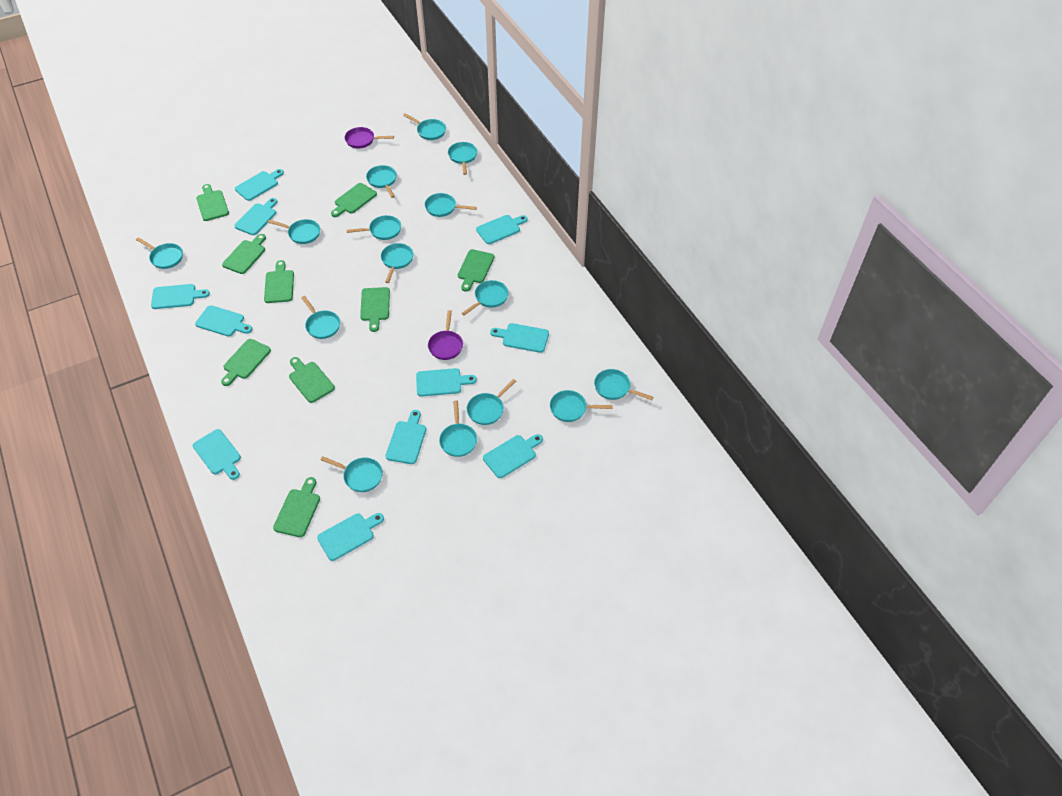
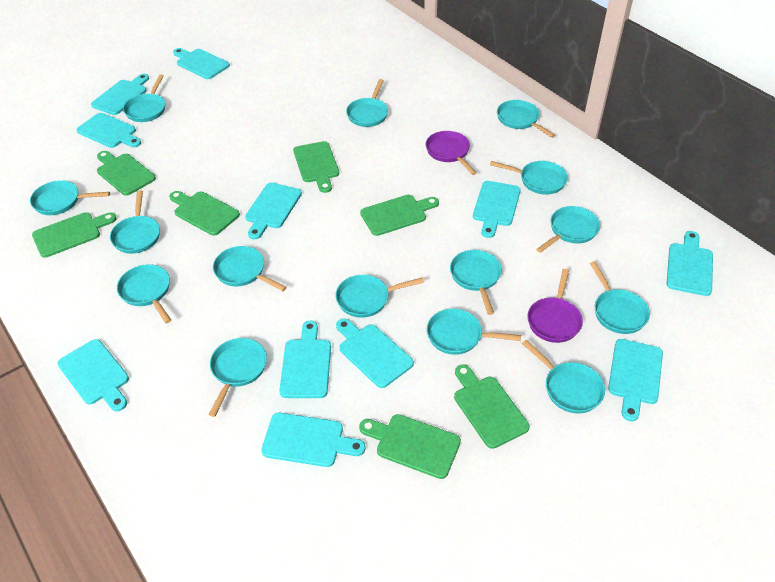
green cutting board: [196,184,229,221] [221,339,271,386] [222,234,266,274] [264,260,294,303] [273,477,320,537] [289,357,335,403] [331,183,377,217] [360,287,390,332] [458,249,494,292] = 9 -> [32,212,117,258] [97,151,156,196] [169,191,240,236] [293,141,339,193] [359,414,461,479] [360,195,439,236] [454,364,530,449] = 7

